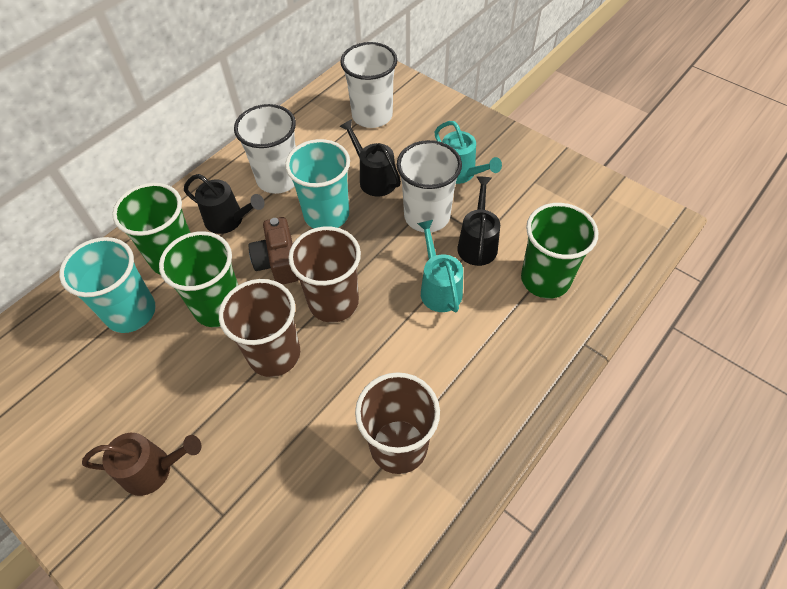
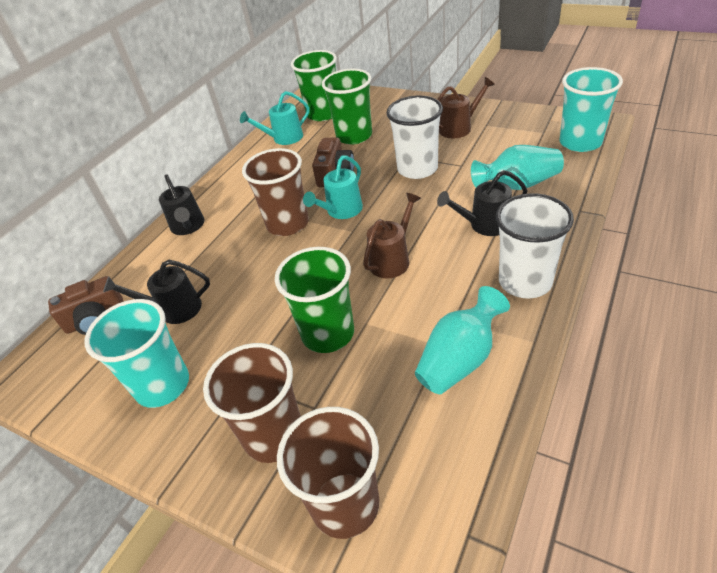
brown camera: [249,217,299,285] = 1 -> [48,276,124,335] [312,137,354,187] = 2
brown watering can: [82,433,201,496] = 1 -> [363,193,421,278] [437,77,495,138] = 2
turquoise vase: none = 0 -> [415,286,510,394] [471,145,564,190] = 2
white cup: [234,104,296,194] [340,42,397,128] [397,140,462,232] = 3 -> [387,95,443,179] [496,193,574,298] = 2

